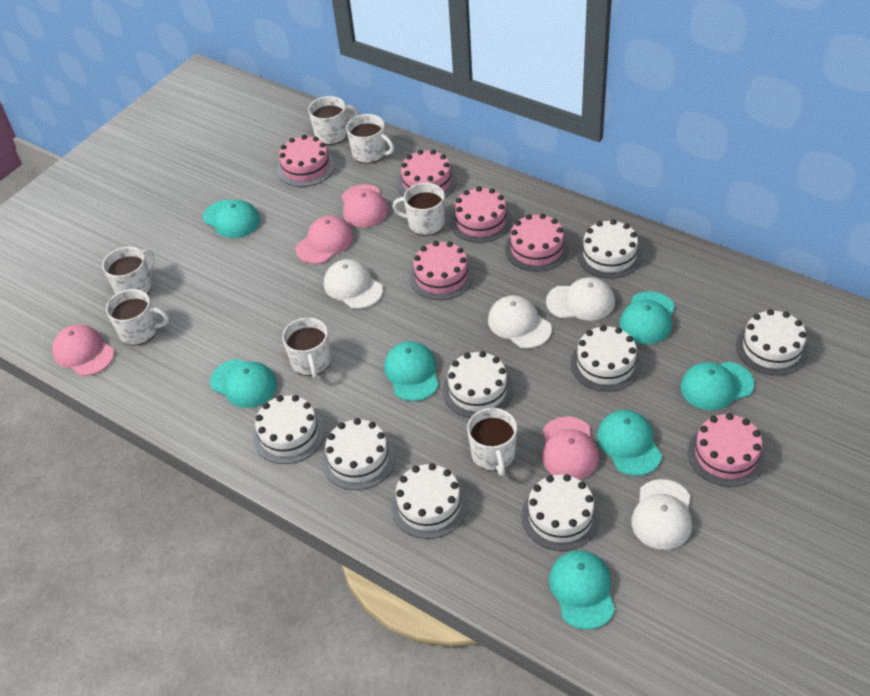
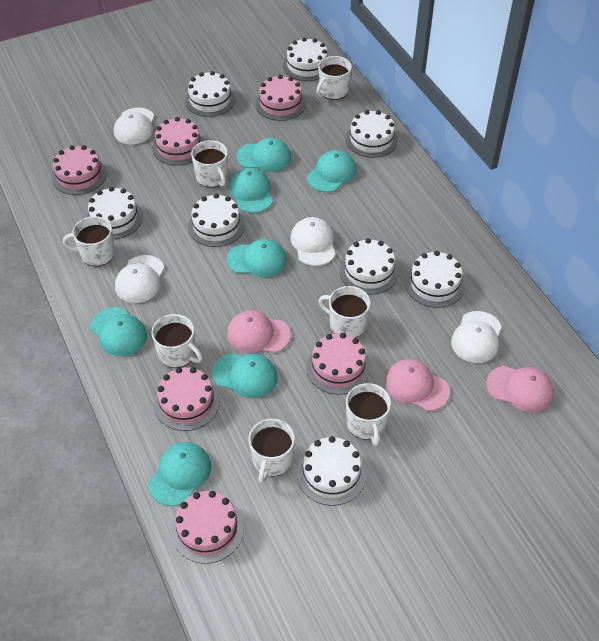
pink cap: [52,325,114,376] [296,215,354,264] [342,184,389,227] [542,416,599,480] = 4 -> [227,311,291,353] [385,359,450,411] [486,366,554,412] = 3

